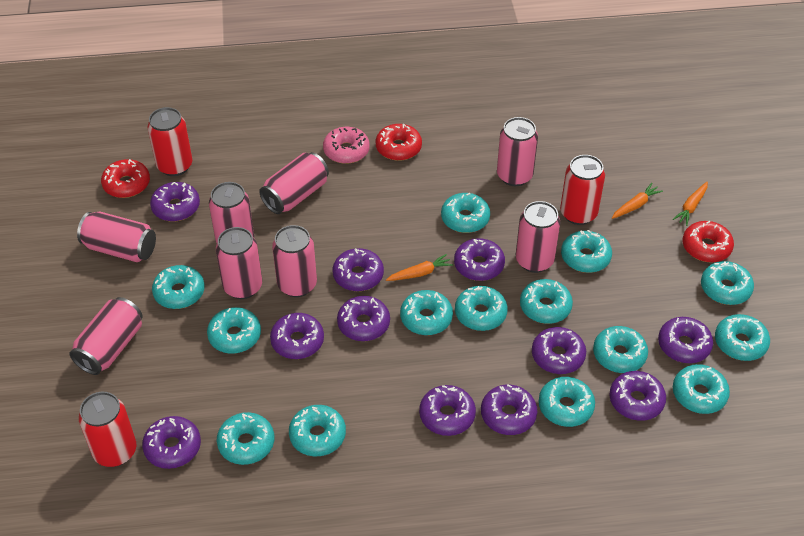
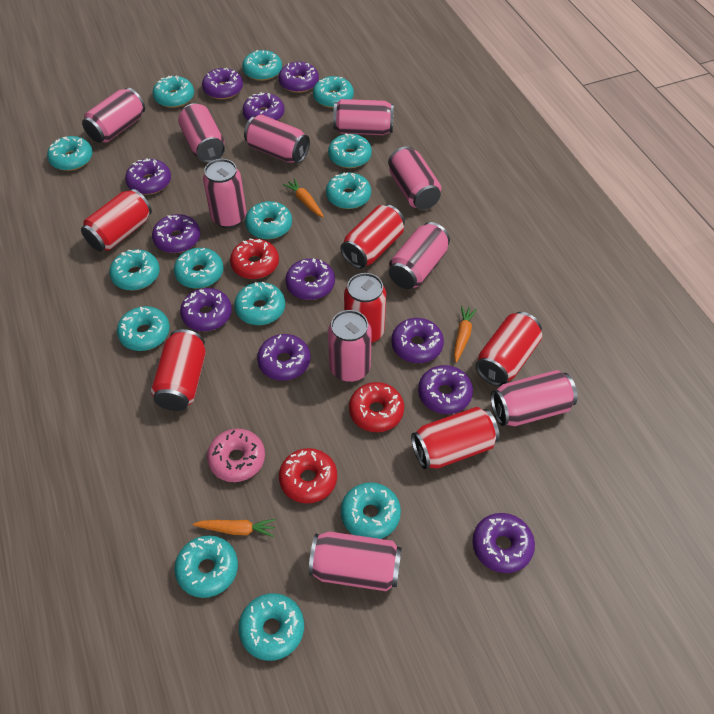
pink can: [70,297,143,375] [77,211,156,262] [209,182,254,243] [216,227,262,299] [259,152,329,214] [272,225,317,297] [497,117,538,186] [516,201,560,273] = 8 -> [82,88,145,143] [178,103,225,163] [203,159,246,228] [244,114,310,163] [309,531,402,591] [328,310,372,382] [333,99,394,135] [388,146,441,210] [389,222,450,289] [491,370,577,426] = 10
red can: [79,392,136,467] [148,107,192,176] [560,155,605,225] = 3 -> [81,189,152,252] [151,329,206,411] [340,205,405,269] [344,273,386,343] [411,407,500,469] [476,312,542,386] = 6

